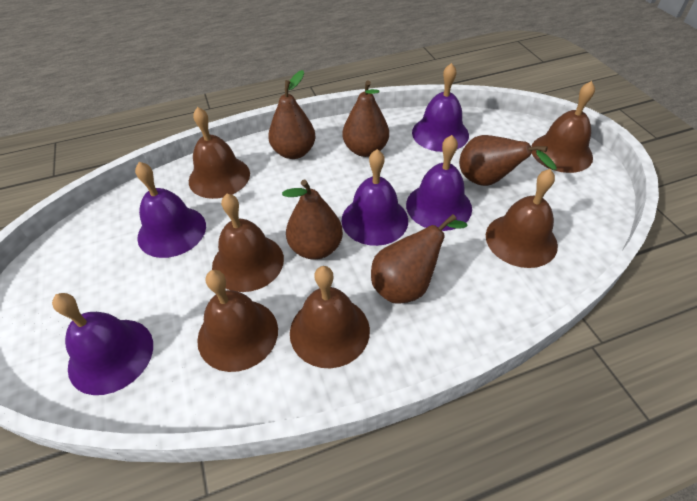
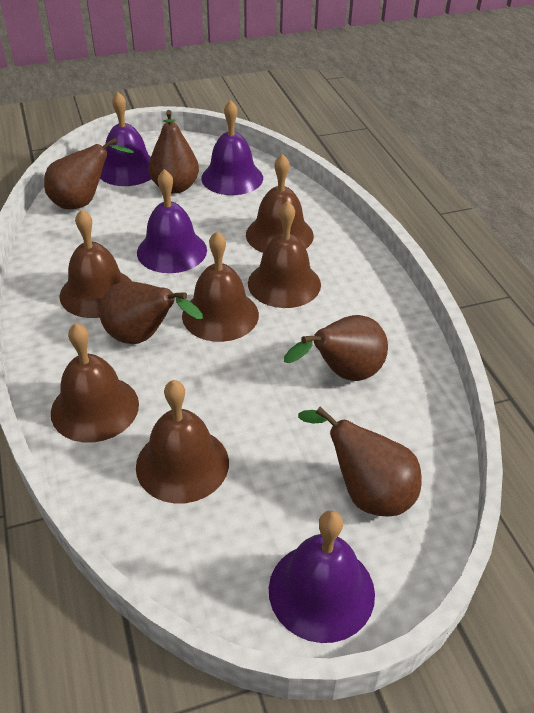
purple bell: [52,293,153,395] [135,162,206,258] [342,149,408,246] [406,135,472,231] [412,63,469,152] = 5 -> [100,92,151,186] [137,169,207,273] [201,100,263,195] [269,510,375,643] = 4

